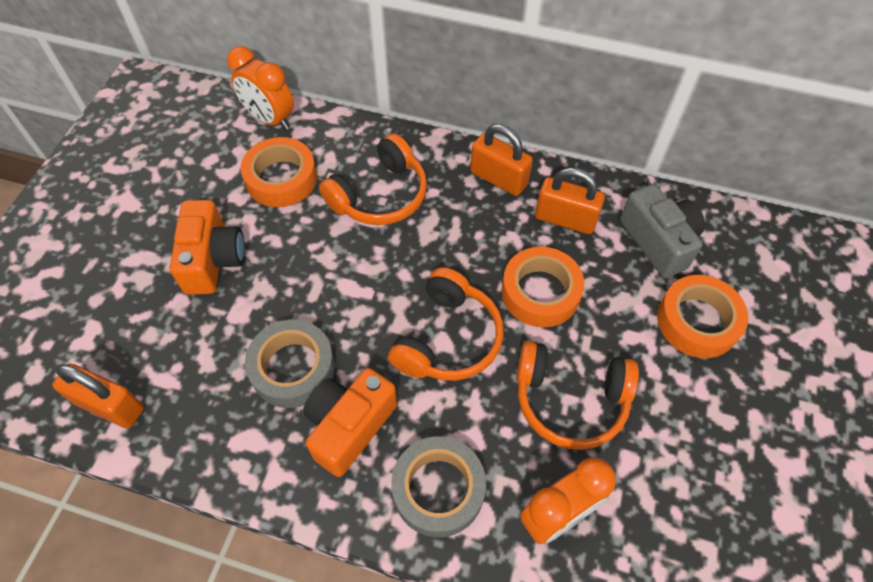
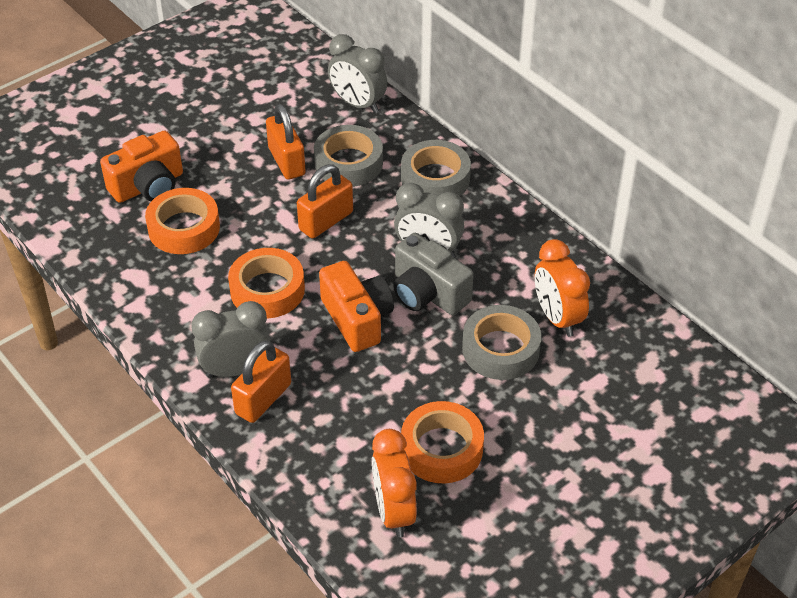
grey clock: none = 0 -> [191,301,270,378] [328,34,388,113] [394,183,464,257] = 3
grey tape: [245,320,335,408] [391,436,486,537] = 2 -> [314,125,383,187] [401,140,471,196] [462,305,541,380] = 3
orange headphones: [319,134,427,225] [388,267,504,381] [517,341,639,450] = 3 -> none = 0

